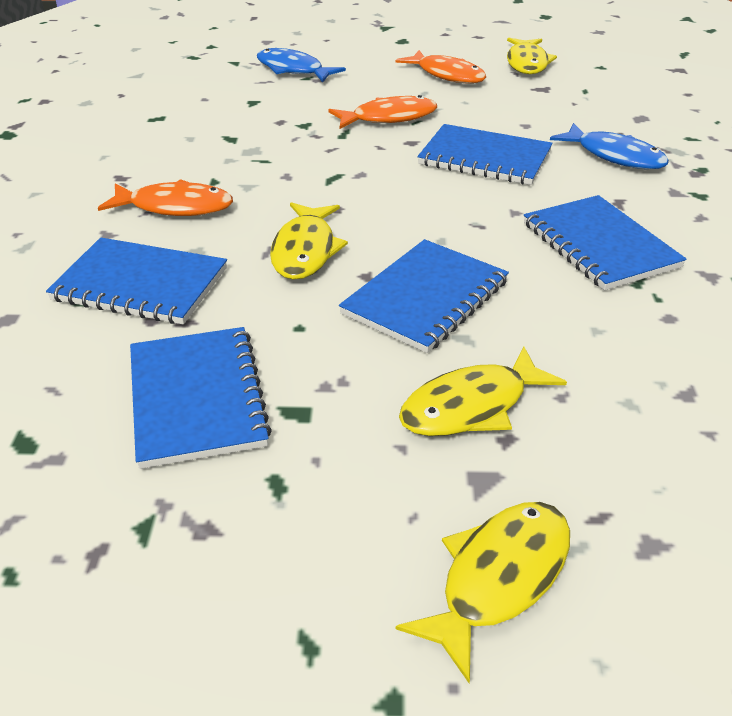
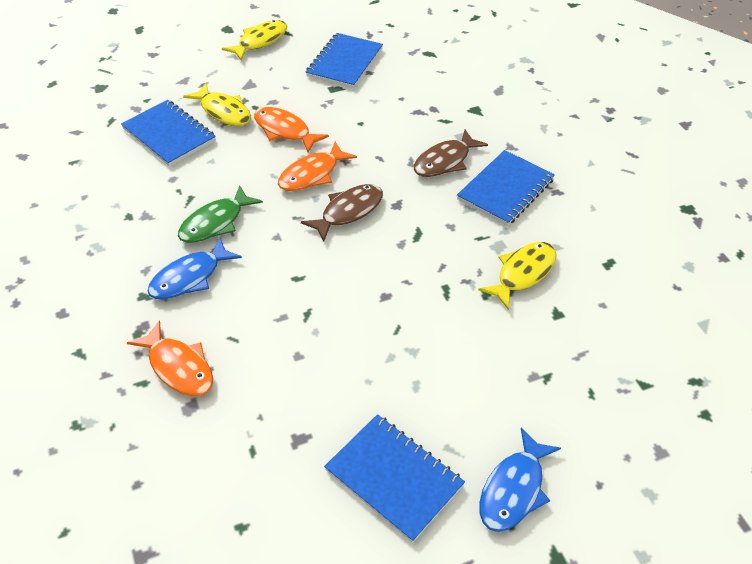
blue notebook: [46,237,227,324] [130,327,272,469] [339,239,509,353] [418,124,553,185] [524,195,686,290] = 5 -> [121,100,216,166] [306,33,383,88] [324,414,465,543] [457,150,555,226] = 4
brown fish: none = 0 -> [301,184,383,242] [414,130,488,177] = 2
green fish: none = 0 -> [178,185,263,243] = 1
yellow fish: [270,202,348,280] [396,502,570,683] [399,346,567,436] [507,38,557,74] = 4 -> [183,83,251,126] [222,20,287,61] [478,242,557,310] = 3

